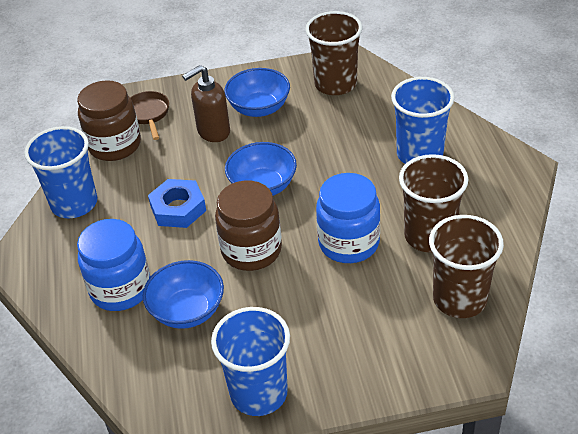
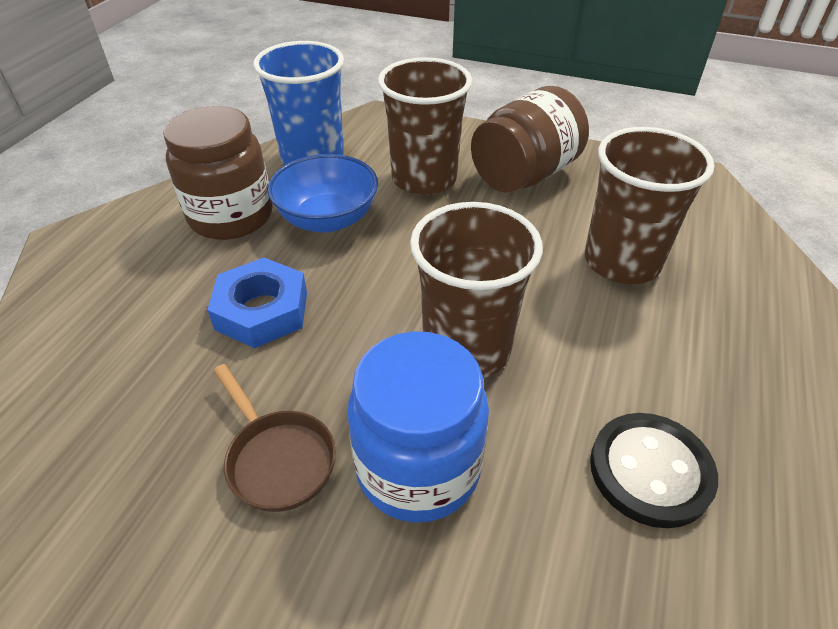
black button: none = 0 -> [590,413,718,528] = 1
blue bowl: [143,260,224,329] [225,68,290,117] [225,142,297,196] = 3 -> [267,154,378,233] = 1
blue cup: [24,126,98,218] [211,307,290,416] [391,77,455,164] = 3 -> [253,41,344,165] = 1
blue jar: [77,219,151,311] [316,173,380,263] = 2 -> [348,331,489,523] = 1
brown soap dispenser: [182,65,230,142] = 1 -> none = 0

